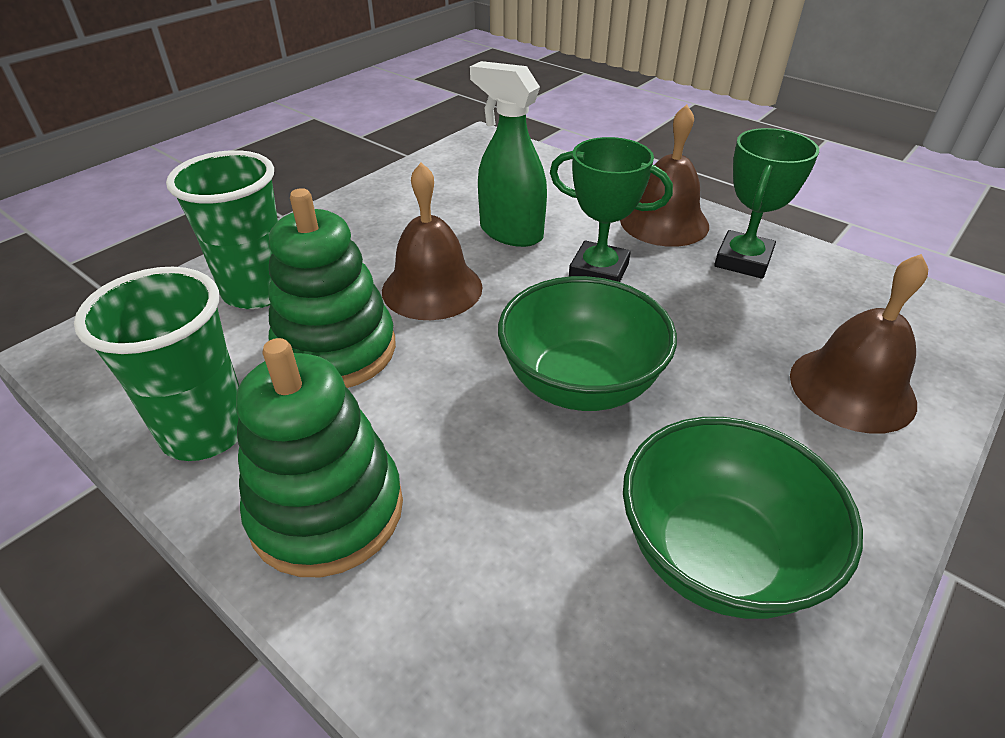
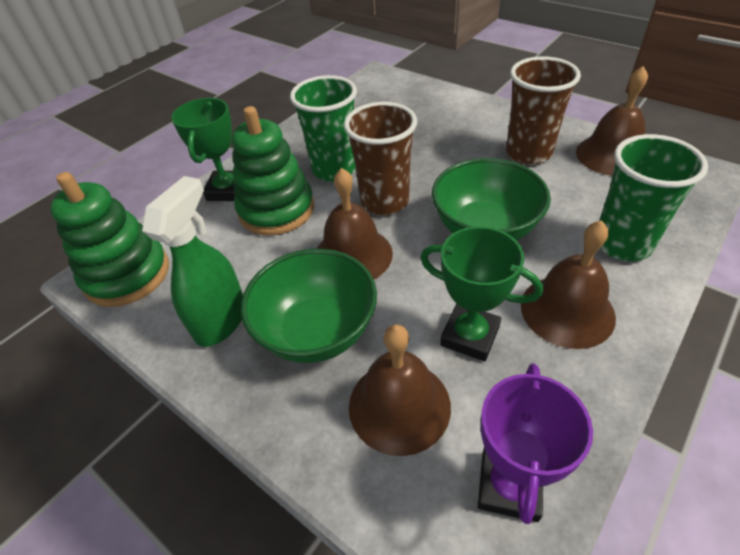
brown bell: [382,163,483,320] [620,104,709,247] [790,254,928,434] = 3 -> [317,168,393,280] [349,325,451,456] [521,220,616,349] [576,66,648,176] = 4
brown cup: none = 0 -> [344,102,417,215] [506,56,581,165] = 2
purple trophy: none = 0 -> [478,363,593,524] = 1

